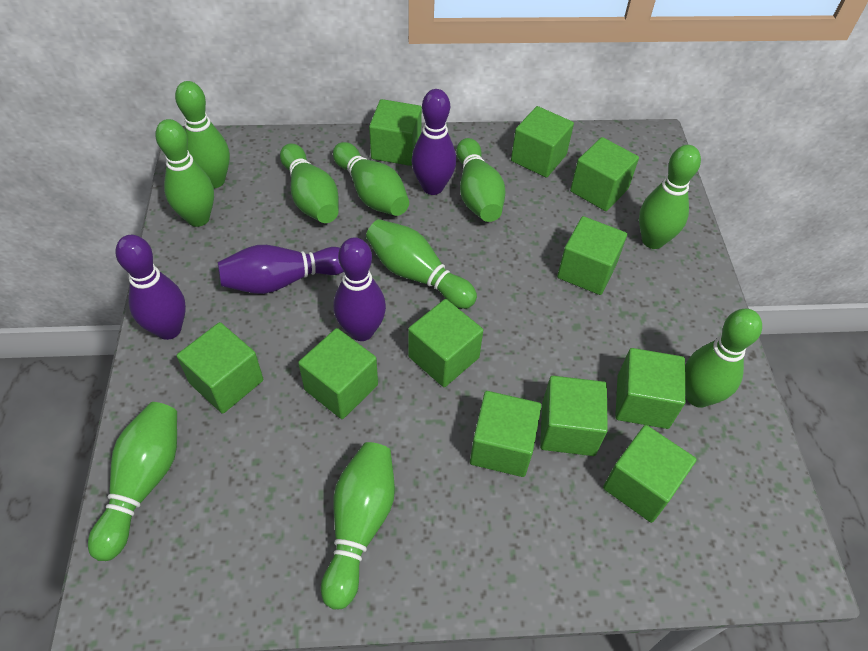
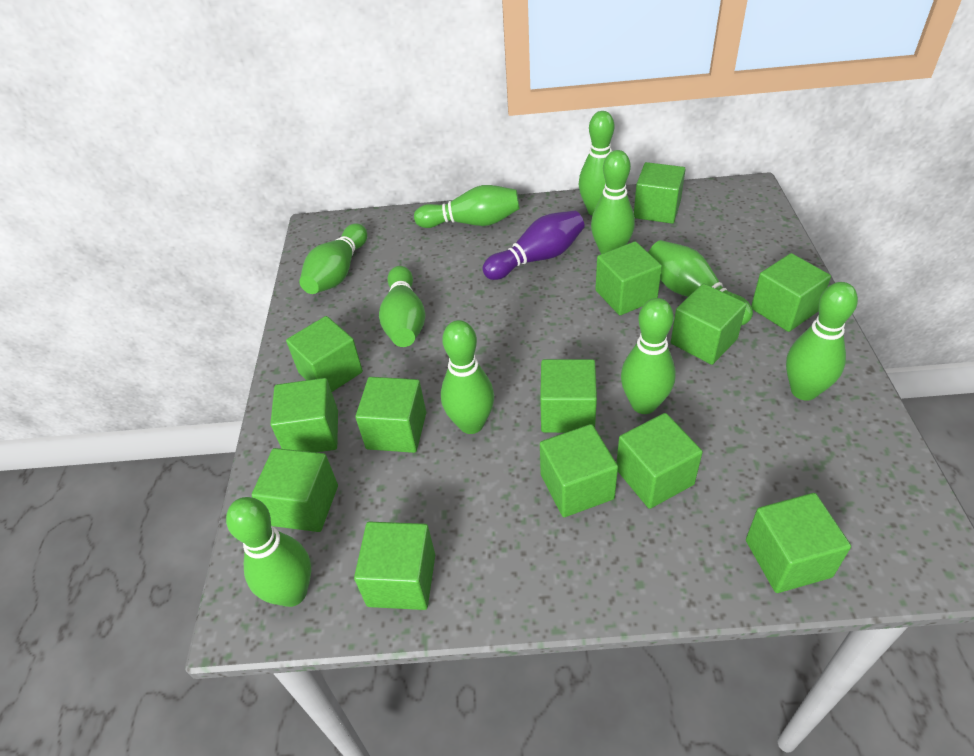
green cube: [177,322,263,414] [298,328,378,419] [369,99,422,166] [408,299,483,387] [470,391,541,477] [511,106,574,178] [540,376,608,456] [557,216,627,295] [570,137,639,211] [603,425,697,523] [615,348,685,429] = 11 -> [252,448,338,532] [270,378,338,452] [286,316,363,392] [354,522,435,610] [355,377,426,453] [540,359,597,433] [540,424,618,517] [595,241,662,315] [616,413,703,509] [634,162,685,224] [671,283,747,365] [746,493,851,593] [751,253,831,332] = 13
purple bowling pin: [115,235,186,340] [218,245,344,294] [334,237,386,341] [412,89,456,195] = 4 -> [482,210,585,280] = 1

